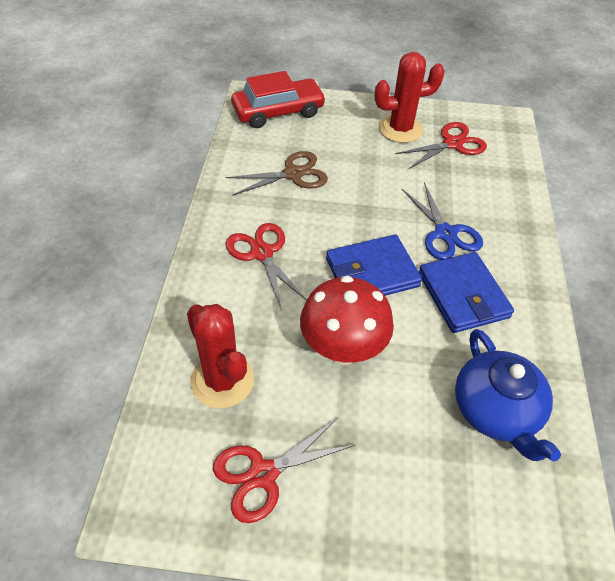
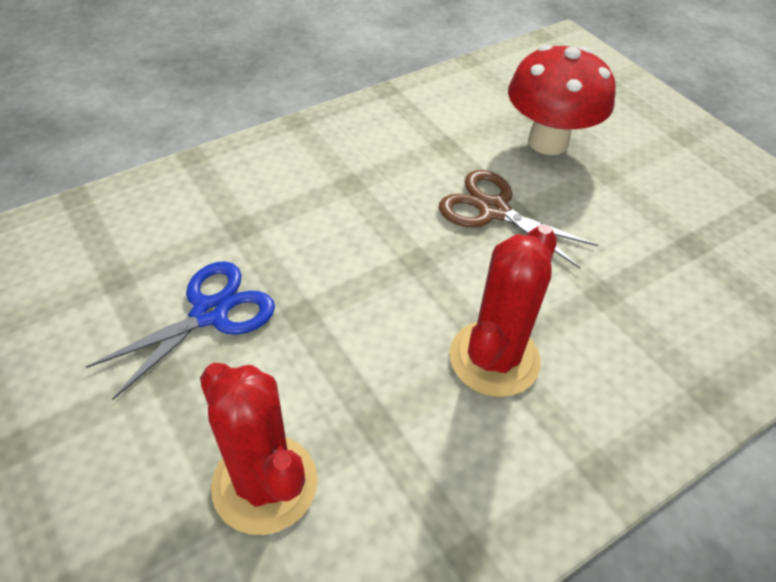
blue teapot: [455,329,561,461] = 1 -> none = 0
blue wallet: [326,234,422,296] [419,252,514,333] = 2 -> none = 0
red car: [231,71,326,128] = 1 -> none = 0
red scissors: [213,418,355,523] [226,223,307,311] [395,122,487,169] = 3 -> none = 0

